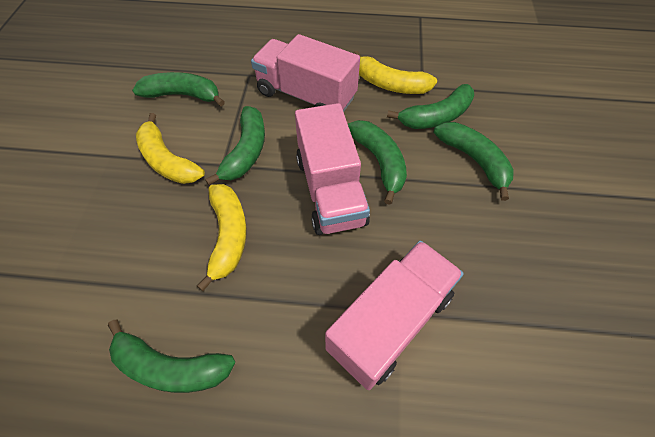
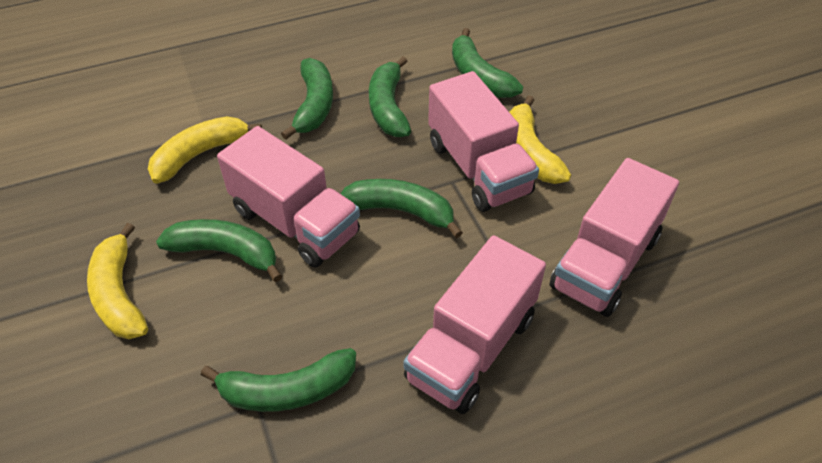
pink truck: [251,34,360,112] [295,103,370,235] [325,241,464,390] = 3 -> [217,126,360,268] [404,235,546,414] [428,71,539,212] [549,158,679,317] = 4

